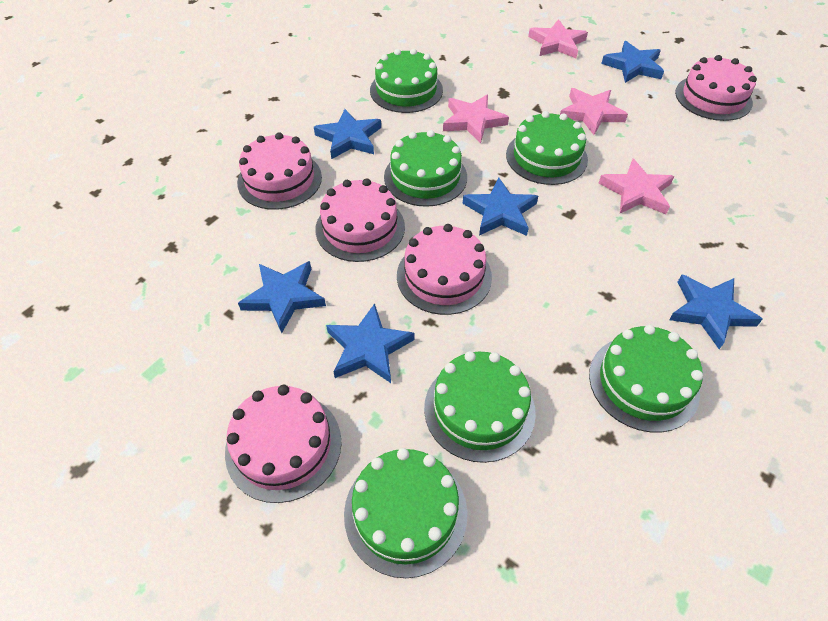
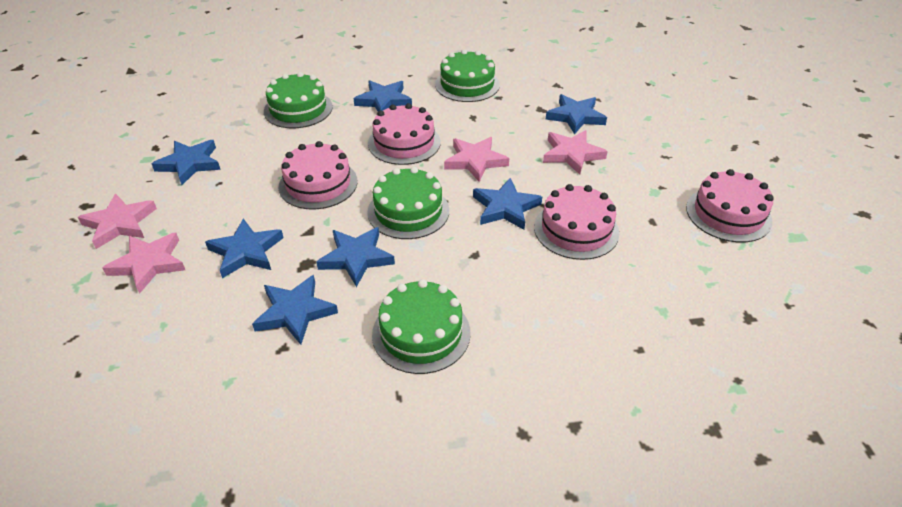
blue star: [238,261,326,333] [314,109,381,159] [326,303,414,383] [463,178,538,236] [601,41,664,83] [669,275,763,349] = 6 -> [152,140,221,185] [205,219,284,278] [252,275,338,345] [316,227,395,287] [354,80,412,111] [473,178,542,230] [546,94,607,134] = 7
green cake: [344,448,467,578] [370,49,443,113] [384,130,467,207] [424,351,536,463] [506,111,588,185] [589,325,703,433] = 6 -> [264,72,333,128] [367,167,449,239] [372,279,471,374] [435,49,500,102] = 4
pink cake: [225,385,341,503] [237,132,322,210] [315,178,405,262] [397,224,492,315] [675,55,757,121] = 5 -> [279,141,358,210] [368,103,440,165] [534,184,619,260] [686,169,774,243] = 4

